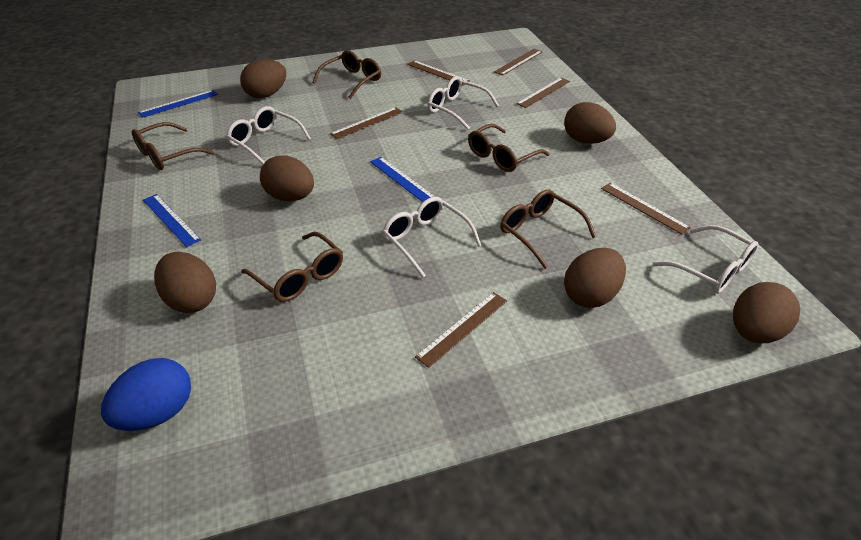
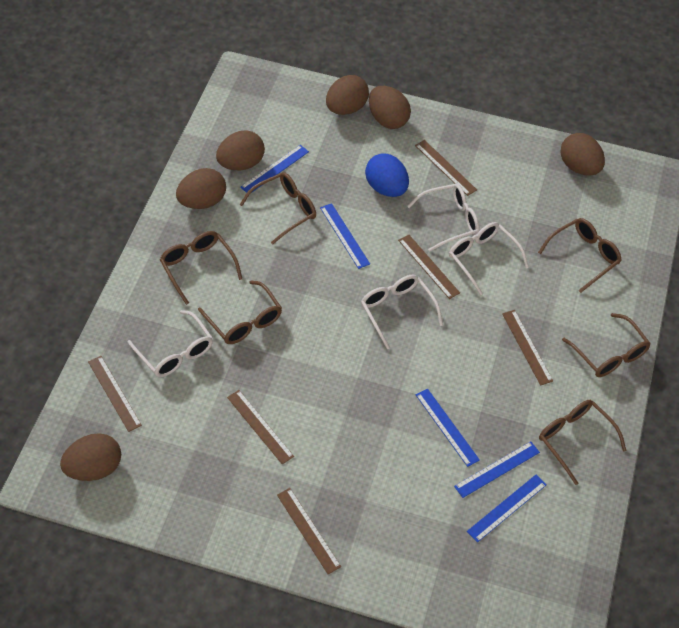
blue ruler: [138,90,218,118] [143,194,201,247] [370,157,435,202] = 3 -> [240,145,309,194] [320,203,370,269] [416,388,480,467] [454,441,540,498] [467,475,547,542] = 5
brown glasses: [132,122,214,170] [241,232,343,302] [312,50,381,99] [468,124,550,172] [500,189,596,269] = 5 -> [160,231,242,305] [198,281,282,344] [240,172,316,244] [538,218,622,293] [539,400,627,485] [562,313,651,377] = 6

